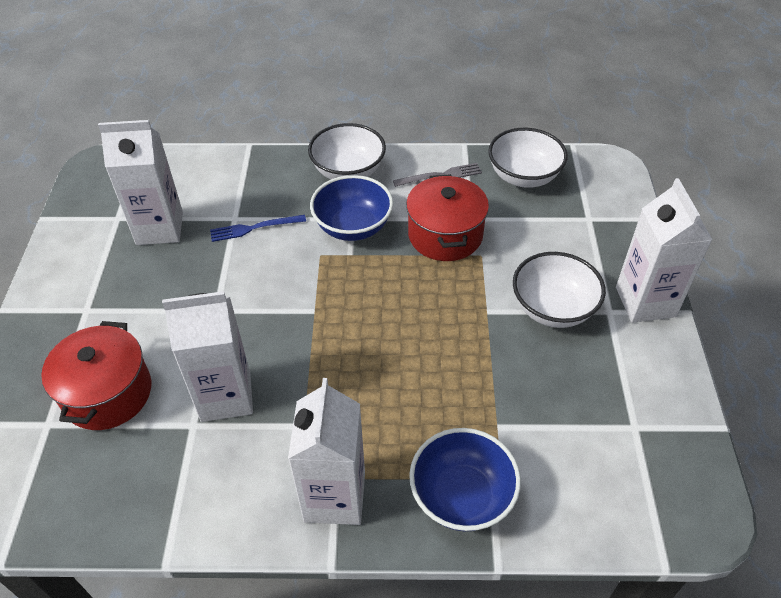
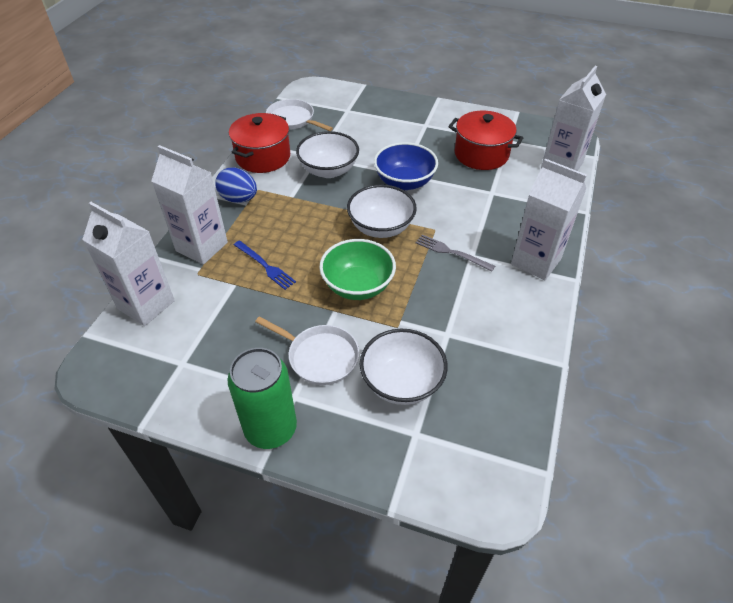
blue bowl: [310,175,393,241] [409,428,521,531] = 2 -> [374,142,438,190] = 1
blue egg: none = 0 -> [215,167,257,203] = 1
green bowl: none = 0 -> [319,239,396,300] = 1
green can: none = 0 -> [228,348,297,449] = 1
white pan: none = 0 -> [255,316,359,385] [266,99,333,131] = 2

